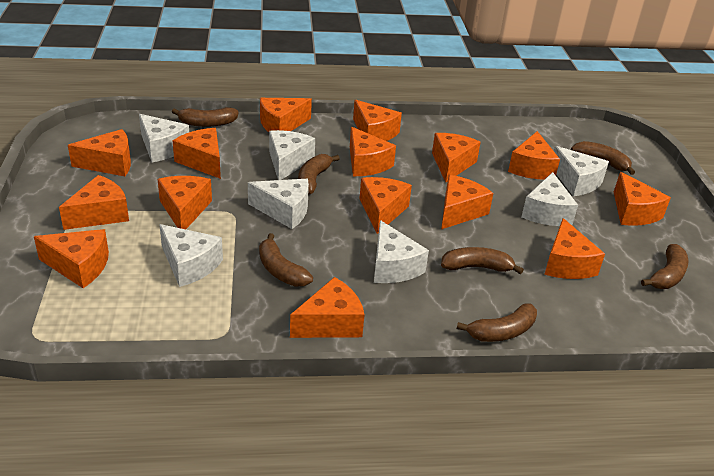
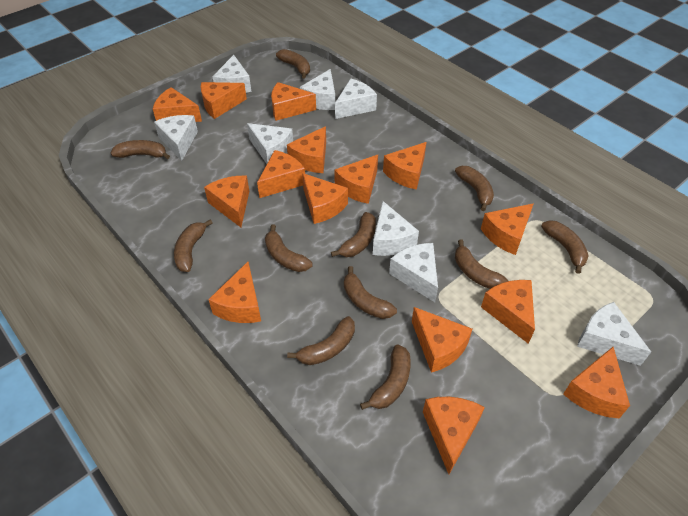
brown banana: [172,107,239,127] [259,233,313,287] [298,154,340,195] [441,247,524,274] [457,303,537,342] [571,141,635,175] [641,244,688,289] = 7 -> [111,140,170,159] [174,219,213,272] [265,225,313,272] [276,49,310,79] [287,316,355,365] [331,212,376,257] [344,266,397,319] [360,344,411,410] [455,166,494,211] [455,240,508,289] [541,220,588,274] = 11
white cheese: [139,114,189,162] [159,224,223,287] [248,179,309,229] [269,130,315,180] [374,220,429,283] [521,172,578,226] [554,146,609,196] = 7 -> [154,115,198,161] [212,55,252,93] [247,123,293,164] [300,69,335,110] [335,79,377,119] [373,201,419,256] [389,243,438,302] [577,302,651,366] = 8

